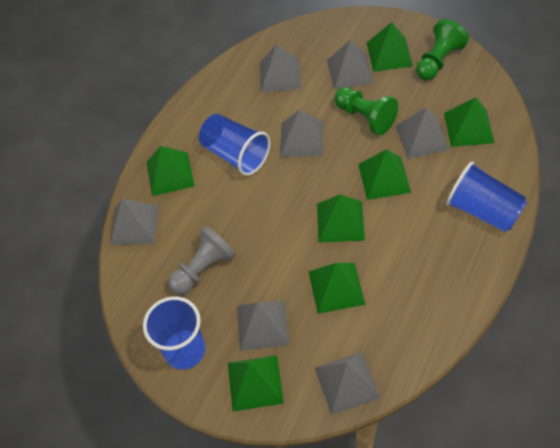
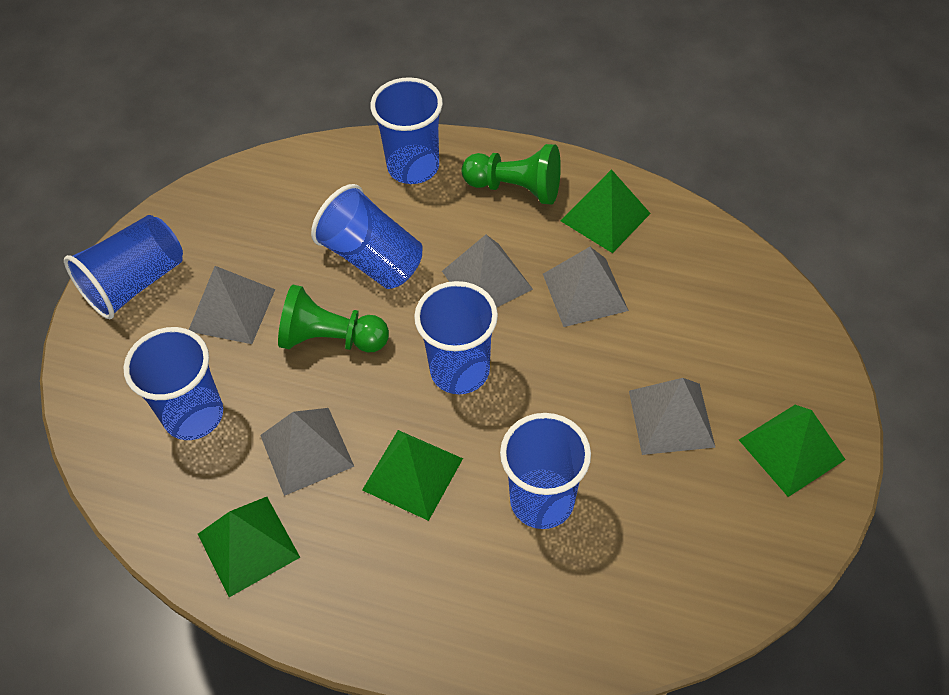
blue cup: [143,297,205,370] [199,114,270,176] [446,161,527,232] = 3 -> [64,215,183,319] [124,327,223,440] [311,184,422,289] [371,77,443,184] [414,281,498,394] [500,413,591,529] = 6
green pyramid: [146,146,195,196] [228,355,284,411] [308,263,366,314] [317,194,365,242] [358,149,411,200] [367,22,413,72] [444,97,495,147] = 7 -> [198,497,300,597] [362,430,463,521] [561,169,651,253] [739,405,846,497] = 4
grey pawn: [168,226,236,295] = 1 -> none = 0
grey pyramid: [110,199,158,245] [237,300,289,351] [260,44,301,92] [280,109,323,157] [315,352,380,415] [327,40,374,90] [395,107,450,159] = 7 -> [189,266,275,344] [260,408,354,496] [442,235,533,307] [543,247,629,327] [629,378,715,455] = 5

